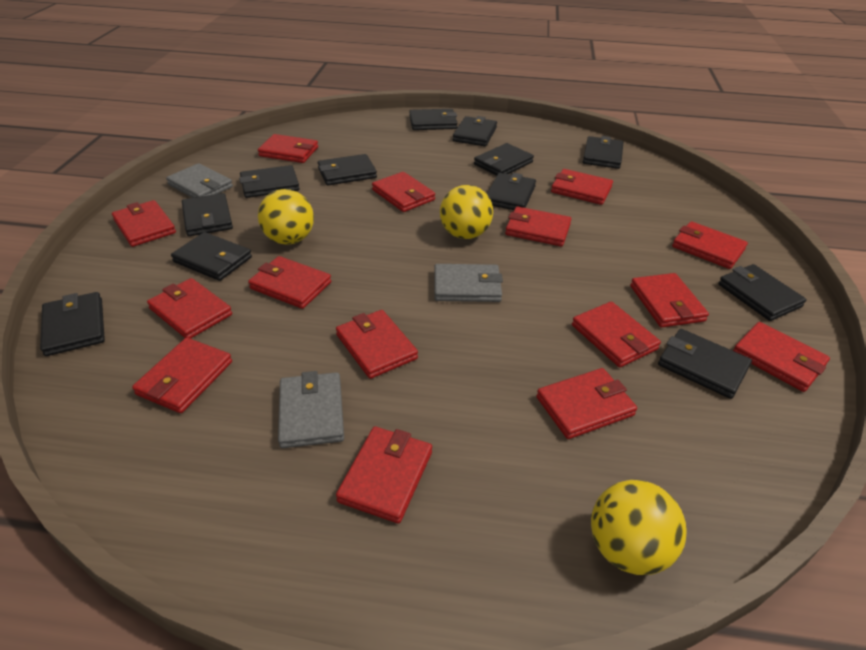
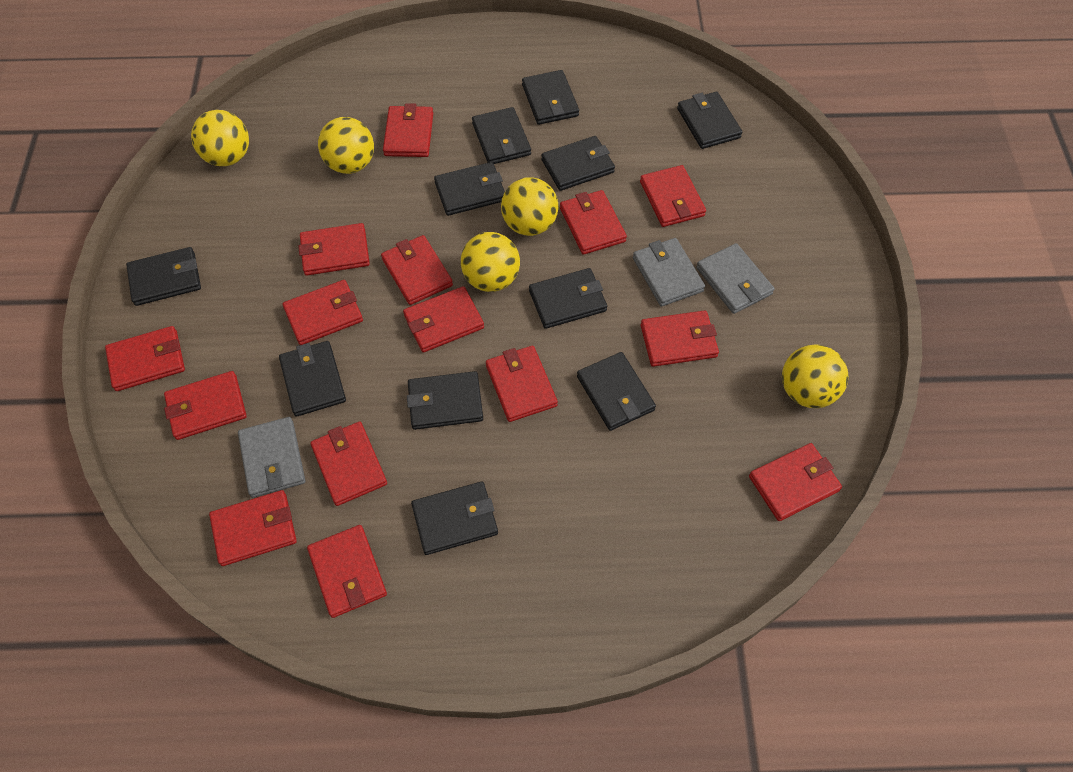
black wallet: [40,292,105,356] [171,232,252,281] [182,193,233,236] [239,165,300,198] [318,154,377,185] [409,109,458,130] [453,116,497,146] [474,143,534,176] [487,173,536,210] [583,136,624,169] [658,329,752,399] [718,264,807,321] = 12 -> [126,247,201,306] [279,341,346,417] [407,371,483,430] [411,481,498,555] [434,162,505,216] [472,107,531,164] [522,70,579,125] [529,268,607,329] [542,136,615,191] [577,352,656,431] [677,92,742,149] = 11
yellow ball: [258,189,314,245] [440,185,493,239] [591,480,687,575] = 3 -> [191,110,249,166] [318,117,374,174] [461,232,520,292] [501,177,558,236] [782,344,848,408] = 5

